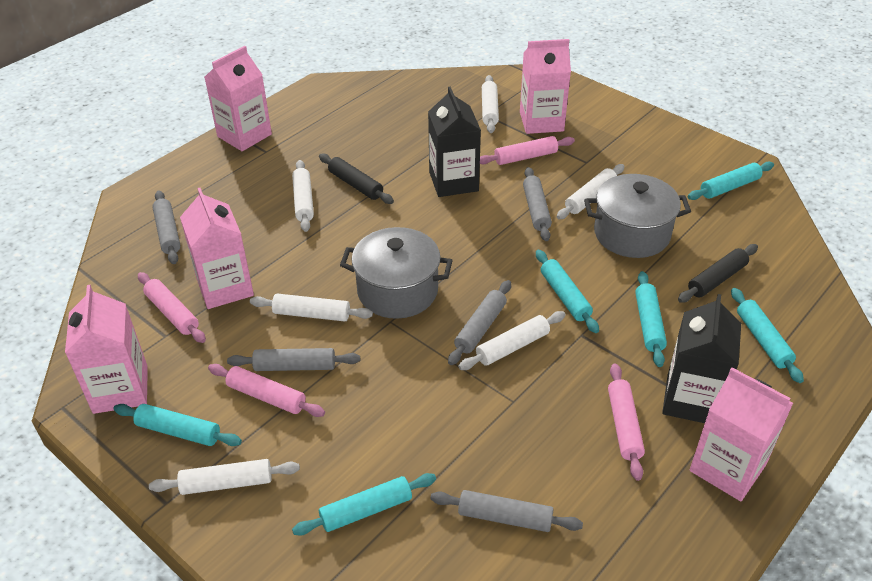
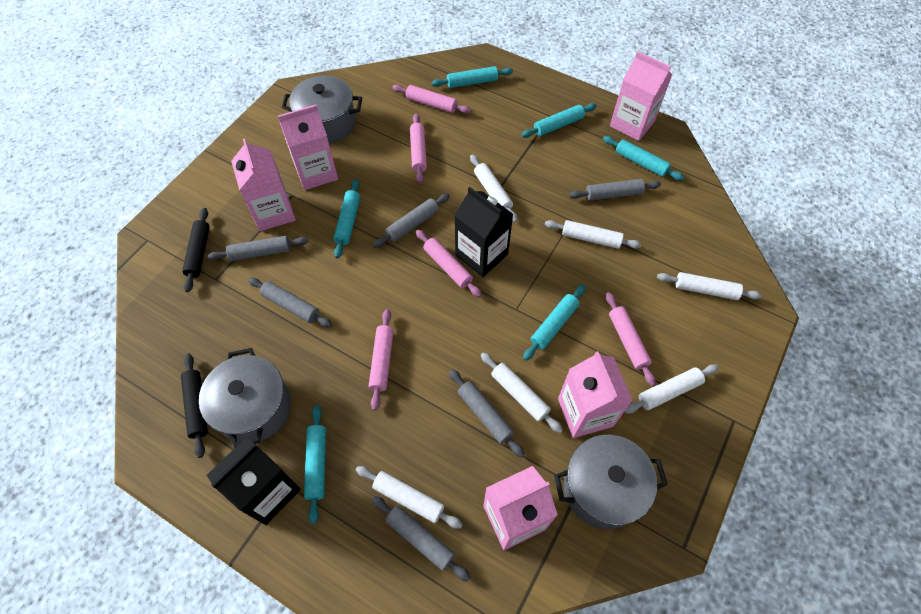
grey pot: [340,227,453,319] [584,174,691,258] = 2 -> [199,348,291,448] [282,76,362,144] [554,435,668,529] = 3
grey rolling pin: [152,191,180,264] [227,348,360,371] [430,490,583,532] [448,280,511,365] [523,167,552,241] = 5 -> [208,236,308,261] [248,277,332,328] [372,496,471,582] [373,193,450,248] [449,369,524,457] [569,179,661,201] = 6
pink rolling pin: [138,272,206,343] [208,364,325,417] [480,136,575,165] [608,363,645,481] = 4 -> [369,309,394,411] [392,85,471,113] [410,114,427,184] [416,230,482,297] [606,292,656,386] = 5

